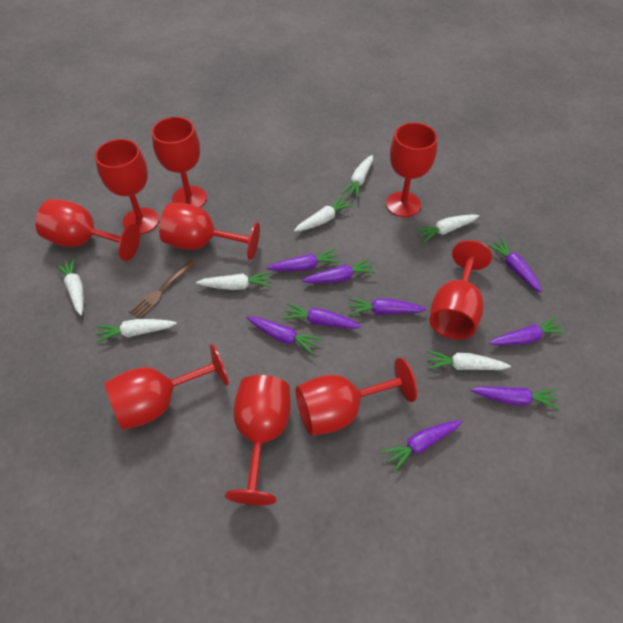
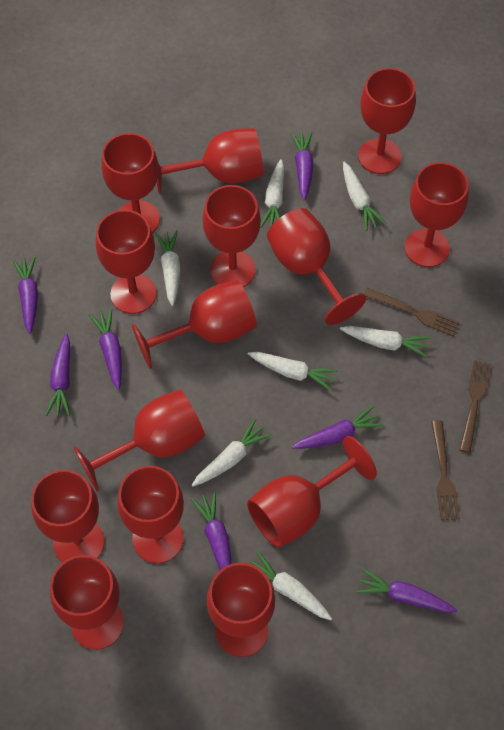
brown fork: [129,260,196,319] = 1 -> [364,288,460,336] [431,420,460,520] [460,360,492,453] = 3
purple carrot: [246,317,322,354] [266,249,340,271] [282,303,361,329] [302,258,376,283] [348,298,426,315] [381,420,462,472] [470,386,560,410] [487,238,542,292] [489,317,567,345] = 9 -> [13,256,38,334] [46,334,70,416] [89,309,122,390] [191,492,232,570] [291,132,313,200] [292,405,384,449] [356,569,457,613] = 7
red goblet: [35,199,140,261] [95,139,159,234] [105,344,229,430] [152,117,207,208] [159,203,260,260] [225,375,291,505] [296,358,417,436] [386,122,437,217] [430,240,492,339] = 9 -> [31,470,105,563] [50,555,124,650] [73,389,205,492] [96,210,157,314] [101,133,160,233] [117,466,184,563] [132,280,257,369] [157,128,264,194] [202,185,261,287] [207,563,275,657] [247,436,377,547] [267,208,366,325] [358,68,416,174] [405,162,469,267] = 14

